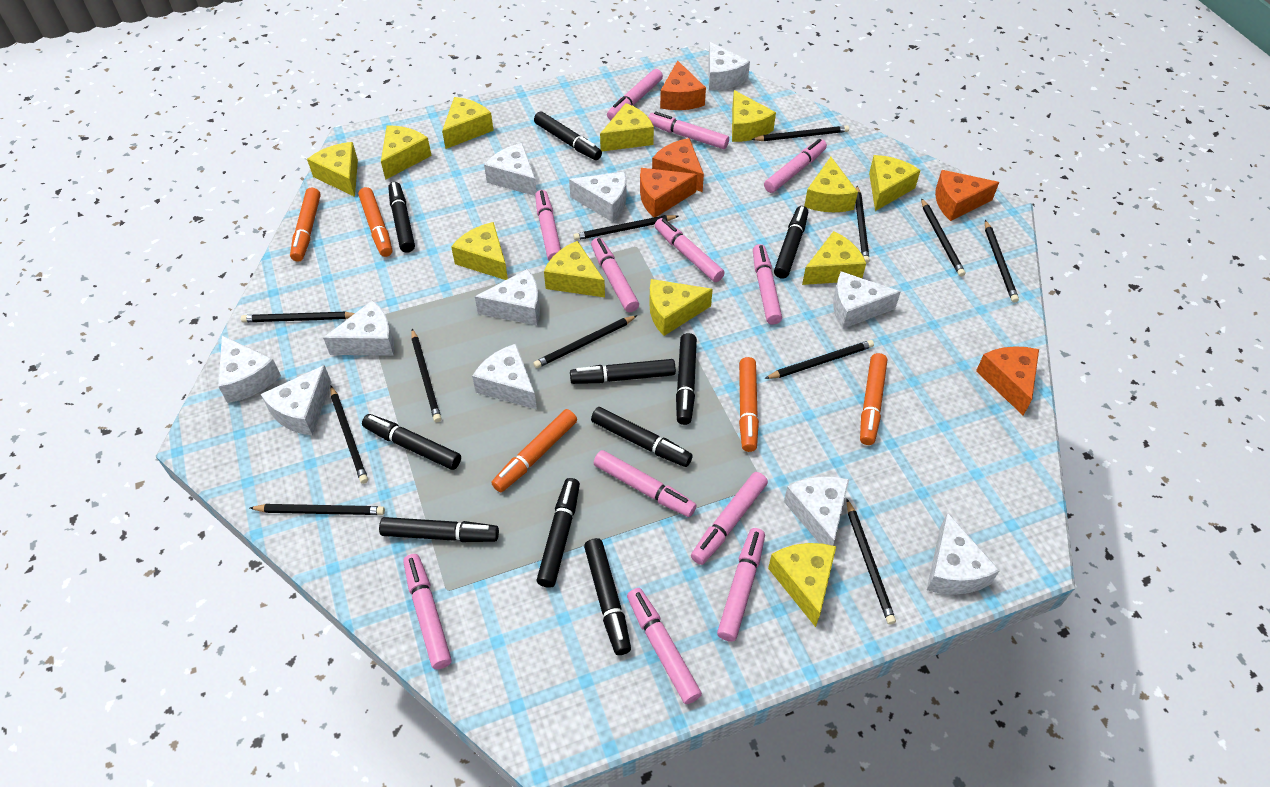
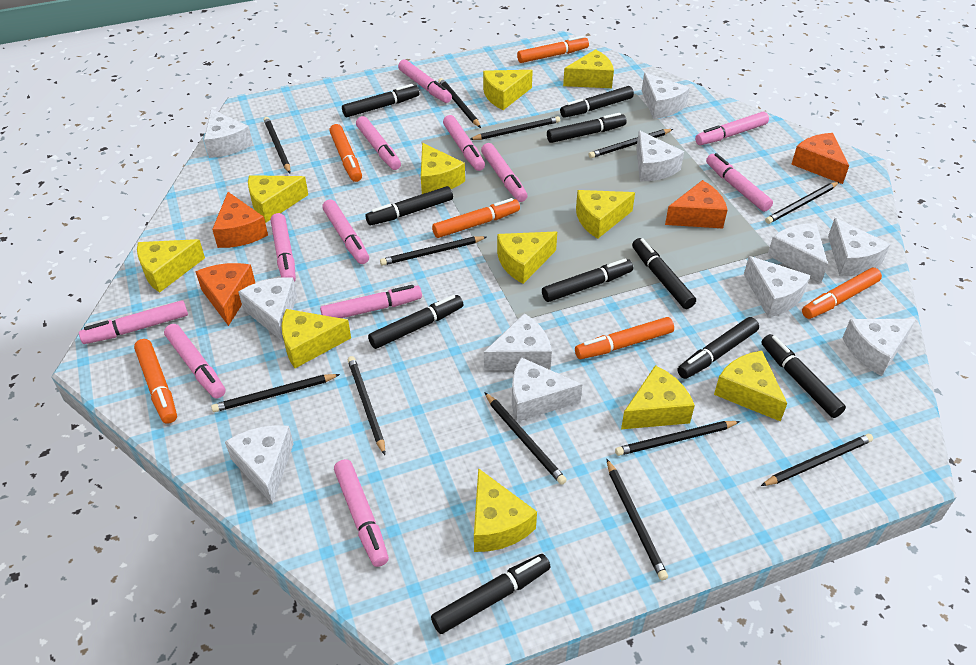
orange cheese: [640,168,697,217] [652,138,704,192] [660,61,706,110] [935,170,999,221] [976,346,1039,416] = 5 -> [195,263,255,326] [212,192,268,248] [665,180,727,228] [791,133,849,184] = 4
orange marker: [290,187,321,262] [358,187,392,257] [491,409,577,492] [739,357,759,452] [860,353,887,445] = 5 -> [134,339,177,424] [329,124,362,182] [432,198,520,238] [517,36,589,63] [575,317,674,359] [802,268,882,319] = 6
yellow cheese: [307,142,358,197] [381,125,432,180] [442,97,494,149] [451,222,508,280] [544,241,605,297] [600,103,654,151] [649,279,713,336] [732,90,776,142] [768,543,836,627] [802,231,866,285] [804,157,858,212] [869,155,921,211] = 12 -> [137,239,205,293] [248,175,308,223] [282,309,351,368] [421,143,465,194] [474,468,537,552] [483,70,533,110] [497,232,557,284] [563,49,614,88] [576,190,635,239] [621,365,695,429] [714,351,787,422] = 11

